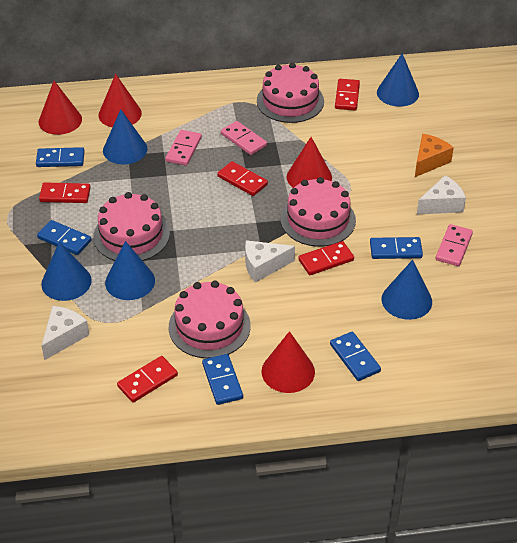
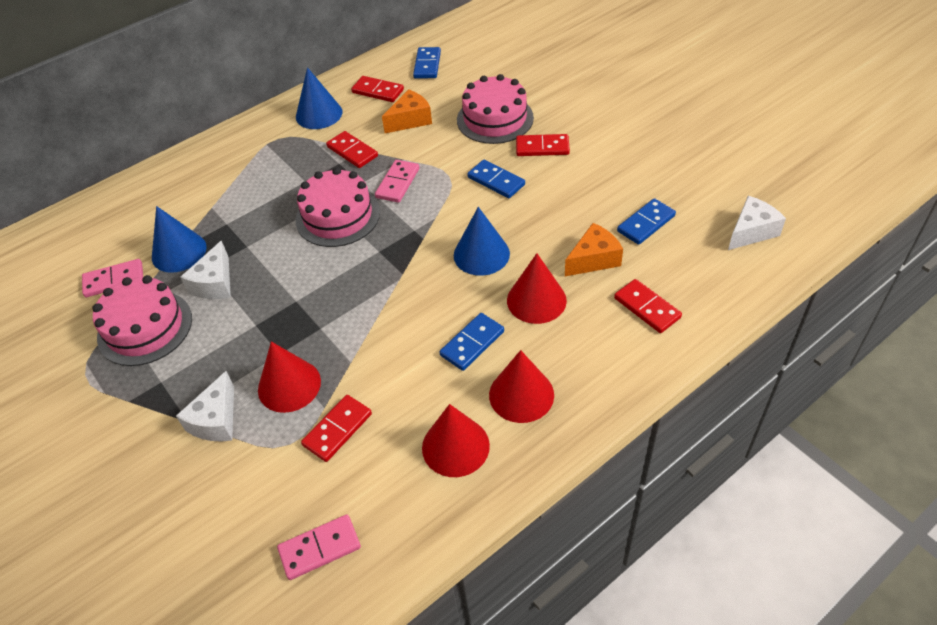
blue cone: [41,241,92,301] [103,109,147,164] [105,241,155,300] [377,53,419,107] [382,260,432,320] = 5 -> [152,206,207,273] [296,67,342,129] [454,207,510,276] = 3
blue domino: [36,147,85,167] [37,220,92,255] [202,354,243,405] [330,332,381,381] [370,237,423,259] = 5 -> [413,47,441,79] [440,313,504,371] [468,160,525,198] [617,198,676,245] = 4
orange cheese: [415,134,454,177] = 1 -> [382,89,432,133] [565,223,623,276] = 2
pink cake: [93,192,170,261] [169,281,251,358] [257,63,324,123] [281,177,356,247] = 4 -> [92,275,192,366] [296,167,380,247] [457,74,534,144] = 3

